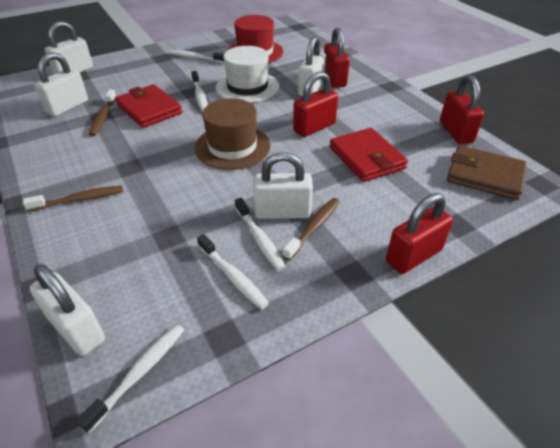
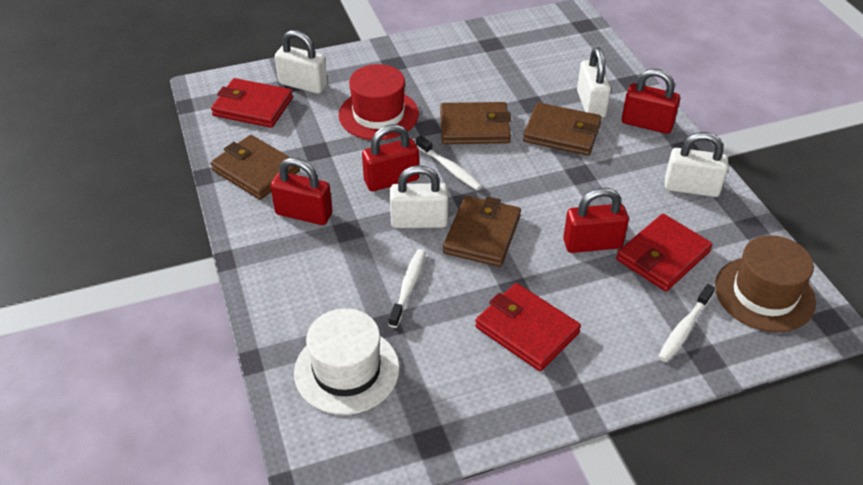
brown toothbrush: [23,186,123,211] [88,90,117,136] [283,198,340,261] = 3 -> none = 0
brown wallet: [447,145,527,200] = 1 -> [210,135,300,200] [440,102,512,144] [443,196,521,267] [523,102,602,156] = 4
red wallet: [115,84,182,128] [329,128,408,182] = 2 -> [211,78,293,128] [475,283,581,371] [616,214,713,291] = 3
white padlock: [30,264,105,356] [34,52,88,117] [45,21,93,74] [253,152,313,219] [298,36,326,96] = 5 -> [275,30,328,94] [390,165,448,228] [577,47,611,118] [665,132,728,197] = 4
white toothbrush: [77,324,184,433] [170,50,224,63] [191,71,208,111] [197,234,269,309] [235,198,286,271] = 5 -> [388,249,426,328] [416,136,482,190] [658,284,715,362] = 3

